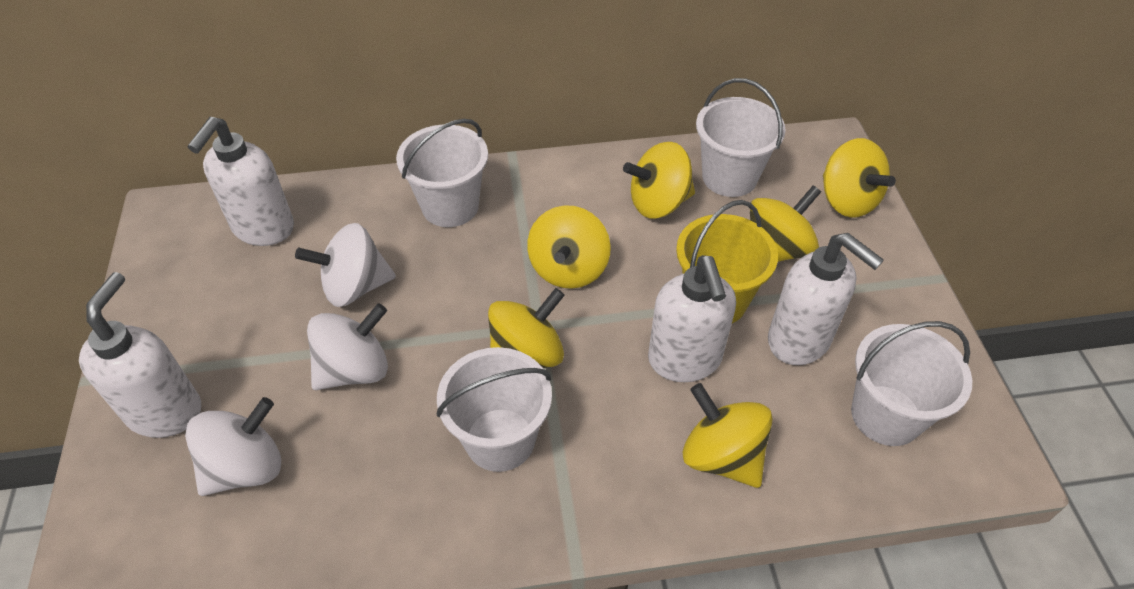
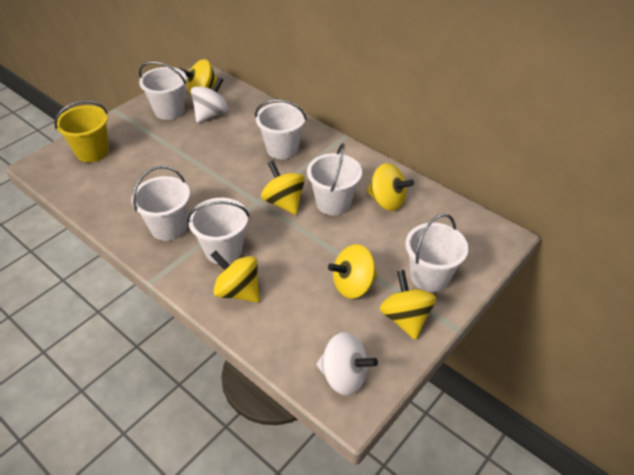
white bucket: [396,119,488,227] [437,347,552,472] [696,78,786,197] [851,321,973,446] = 4 -> [131,166,190,241] [139,61,187,120] [187,198,250,264] [255,99,307,159] [307,143,362,216] [406,214,468,292] = 6
white soap dispenser: [79,272,201,438] [188,117,294,246] [648,255,736,382] [768,233,884,365] = 4 -> none = 0
white spinning top: [185,397,281,496] [295,223,396,307] [307,303,388,390] = 3 -> [191,77,228,123] [316,332,378,396] = 2

